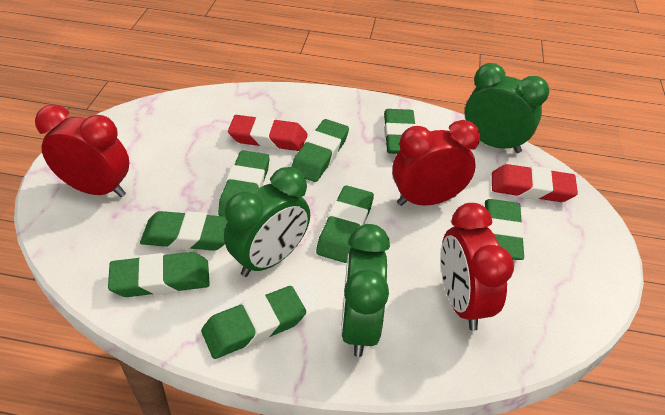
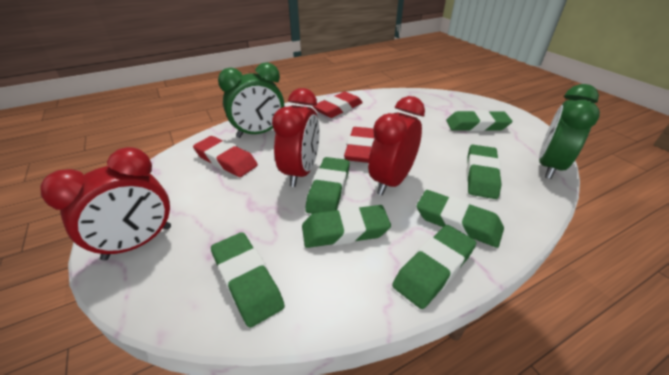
green clock: [224,167,310,277] [341,224,390,357] [465,63,549,153] = 3 -> [218,62,284,138] [539,84,600,179] = 2
green eraser: [108,252,210,297] [140,211,228,251] [201,286,306,359] [218,150,269,216] [292,119,349,182] [316,185,374,263] [384,109,417,154] [485,199,525,260] = 8 -> [211,232,285,328] [302,205,391,248] [305,157,350,214] [392,225,476,309] [416,190,504,248] [446,110,512,131] [467,145,501,199] = 7
red eraser: [228,115,308,151] [492,164,578,202] = 2 -> [193,136,258,177] [313,92,363,118] [344,127,375,163] = 3

